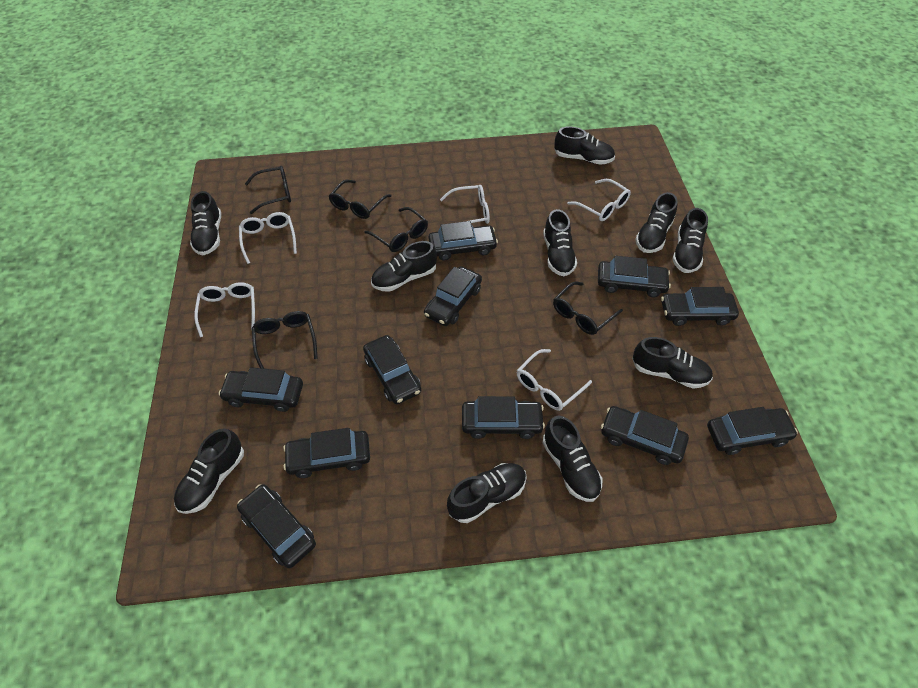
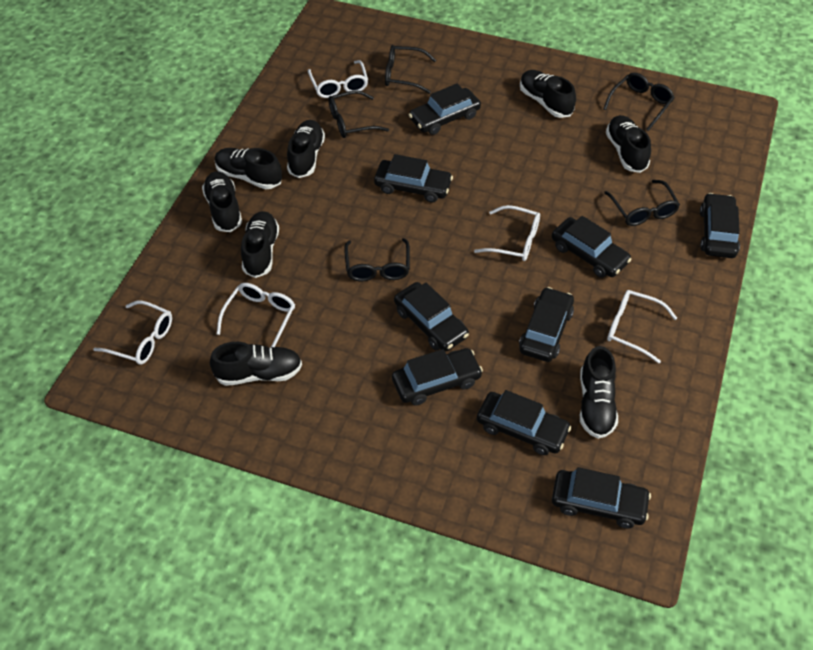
black car: [219,367,303,412] [237,484,316,568] [283,428,370,478] [363,335,421,404] [424,266,482,326] [428,221,498,260] [462,396,545,439] [598,256,671,297] [601,406,689,465] [661,287,739,326] [707,407,798,455] = 11 -> [374,154,453,203] [392,348,483,405] [394,282,469,352] [409,84,481,135] [477,390,571,455] [519,287,574,362] [552,216,632,278] [552,467,651,528] [700,193,740,258] = 9
black shoe: [174,428,244,514] [190,191,221,255] [371,241,437,292] [447,463,527,523] [543,209,577,276] [543,415,602,502] [554,126,615,165] [632,337,713,389] [635,192,678,253] [672,208,708,273] = 10 -> [202,171,242,232] [210,342,302,386] [215,148,282,189] [241,211,279,278] [287,120,325,178] [520,70,576,118] [580,346,618,439] [606,115,651,173] = 8

